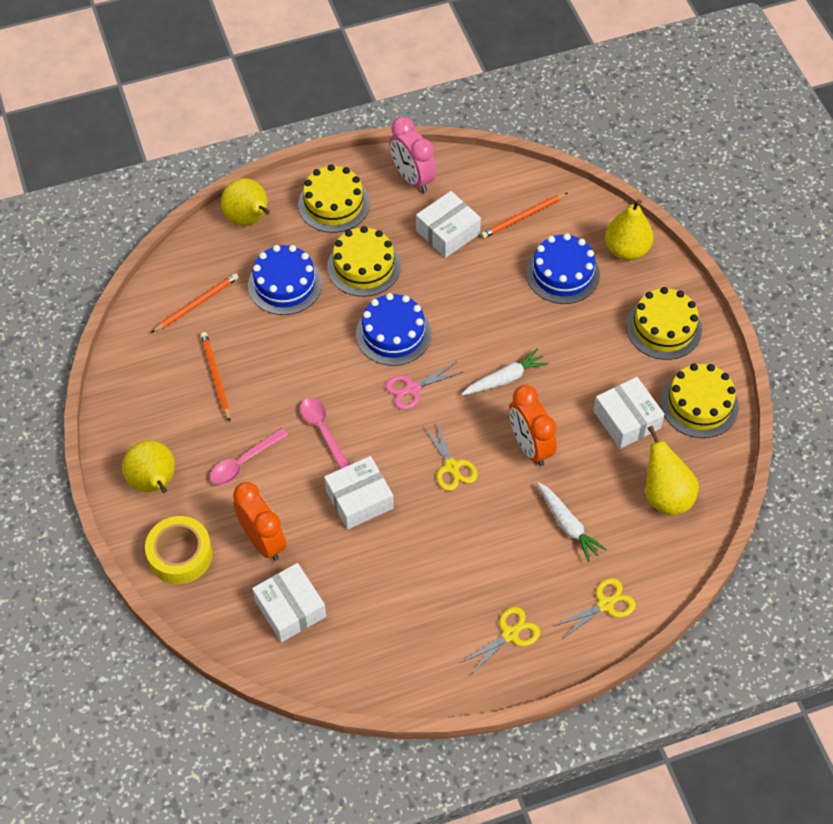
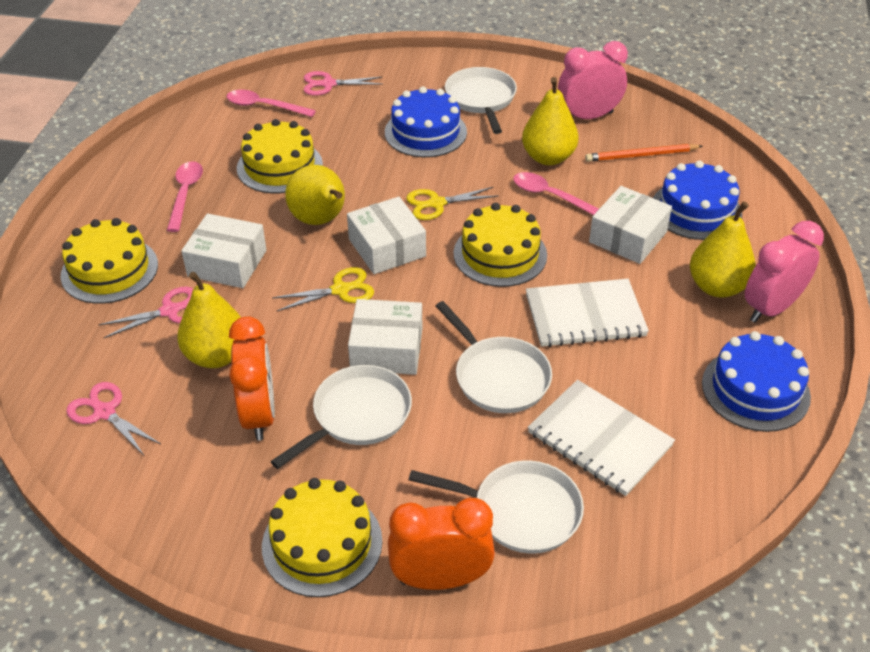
orange pencil: [151,273,239,333] [200,332,230,422] [481,193,567,238] = 3 -> [585,144,703,162] = 1
pink clock: [389,117,436,193] = 1 -> [558,41,628,119] [745,221,824,323] = 2
pink scissors: [385,362,463,410] = 1 -> [66,382,161,455] [98,287,193,338] [304,71,383,96] = 3
pink spoon: [210,428,288,485] [300,398,350,469] = 2 -> [167,161,203,232] [226,90,316,117] [513,172,599,215] = 3
white carrot: [462,348,549,396] [537,482,607,562] = 2 -> none = 0
white notebook: none = 0 -> [526,279,649,347] [528,380,675,496] = 2
white pan: none = 0 -> [270,365,412,469] [409,460,584,554] [436,301,552,413] [445,67,517,134] = 4
yellow scissors: [423,420,478,491] [460,607,540,674] [554,578,636,638] = 3 -> [272,267,374,311] [406,187,499,220] = 2
yellow tape: [145,516,213,584] = 1 -> none = 0

